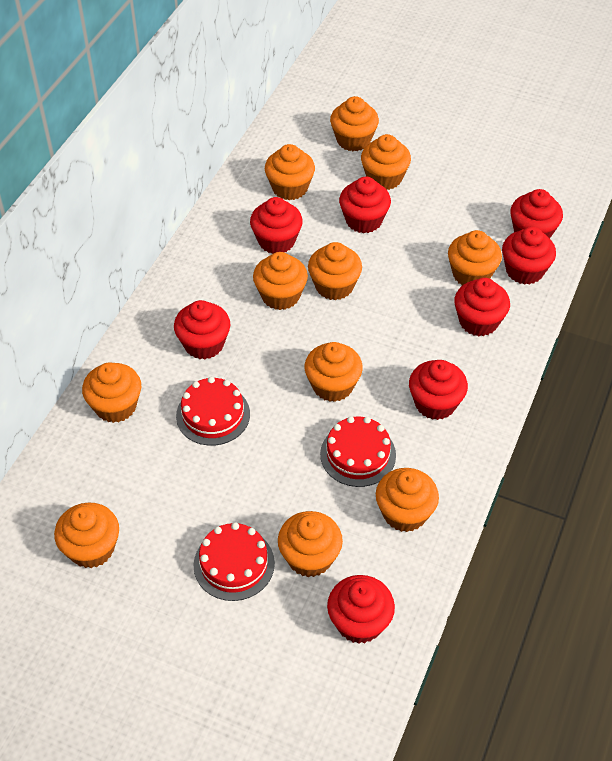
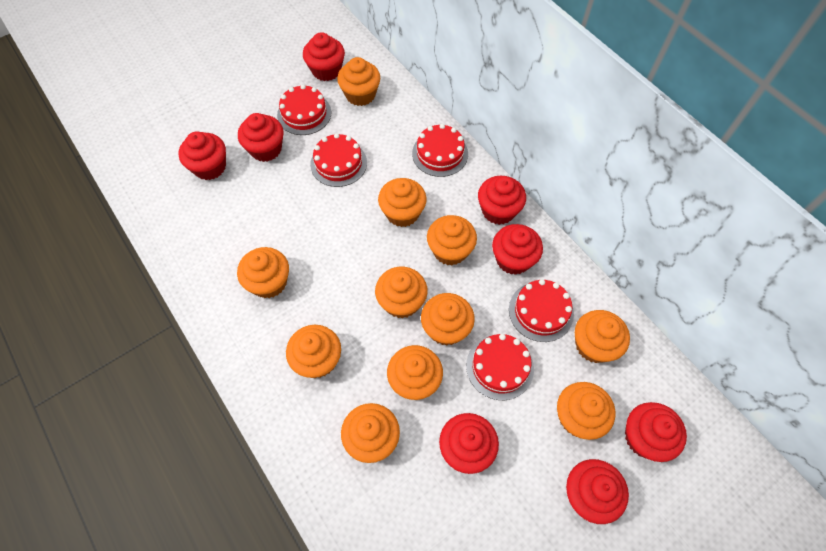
red cake: [176,377,250,446] [194,522,275,601] [320,416,396,487] = 3 -> [277,85,331,135] [310,133,367,187] [412,124,468,177] [466,334,534,400] [509,279,574,342] = 5

